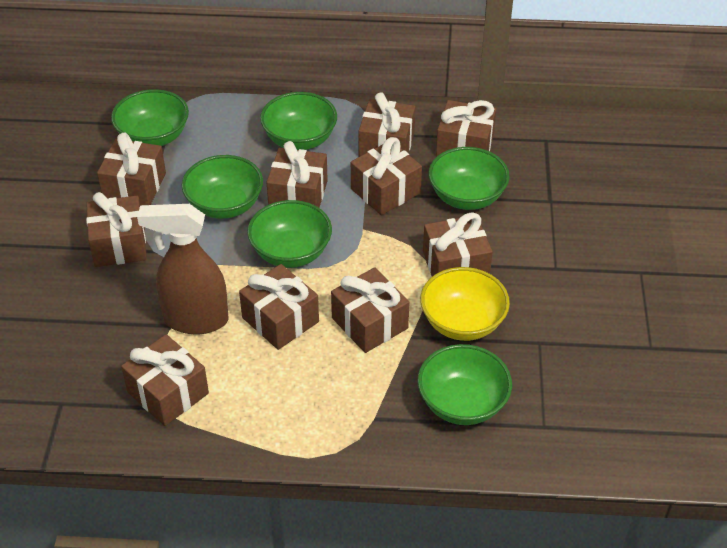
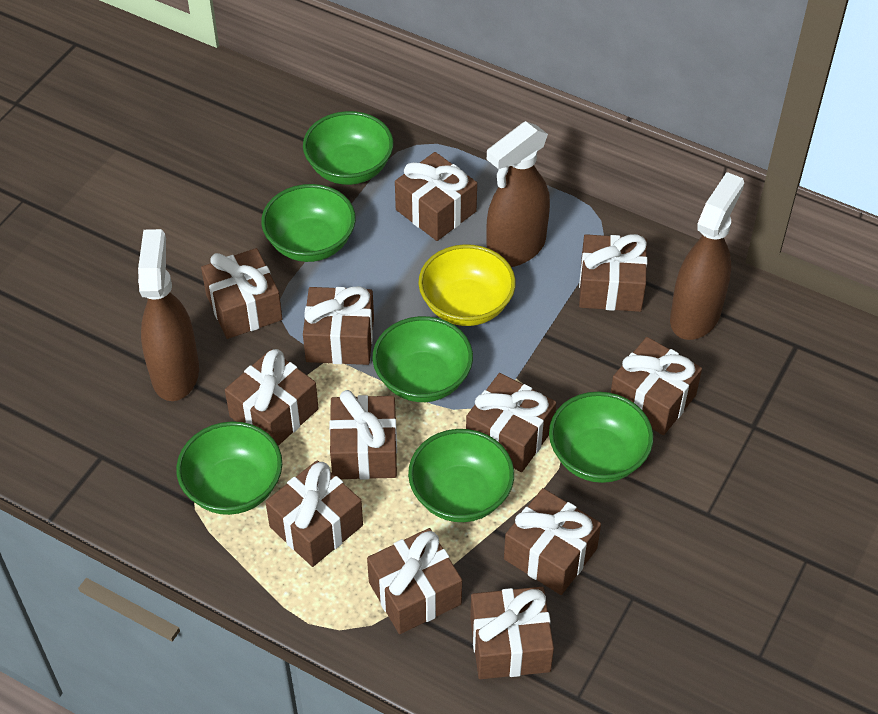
brown gift: [86,192,147,267] [97,132,166,205] [121,334,209,426] [239,264,319,350] [267,141,328,207] [331,267,410,353] [351,137,422,215] [358,92,416,157] [423,212,493,276] [436,100,496,157] = 10 -> [201,248,283,339] [225,349,319,446] [265,460,363,567] [303,286,374,365] [329,390,397,480] [367,528,462,634] [395,152,477,241] [466,373,556,472] [470,587,554,679] [504,488,601,595] [579,234,647,312] [611,337,702,435] = 12
brown spray bottle: [137,204,229,334] = 1 -> [138,229,199,401] [486,121,550,267] [670,172,744,340] = 3

